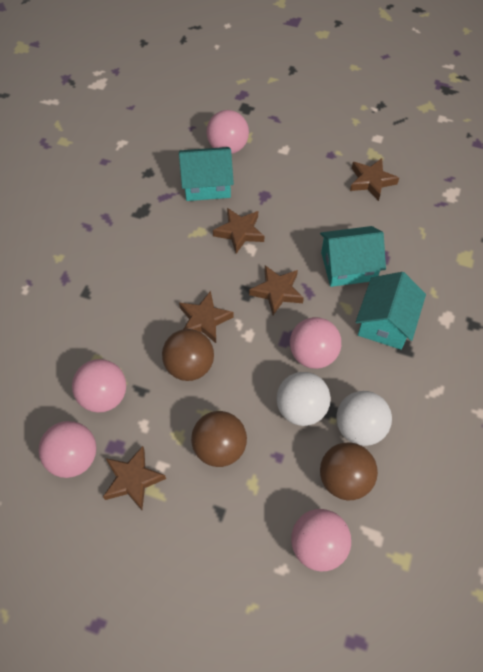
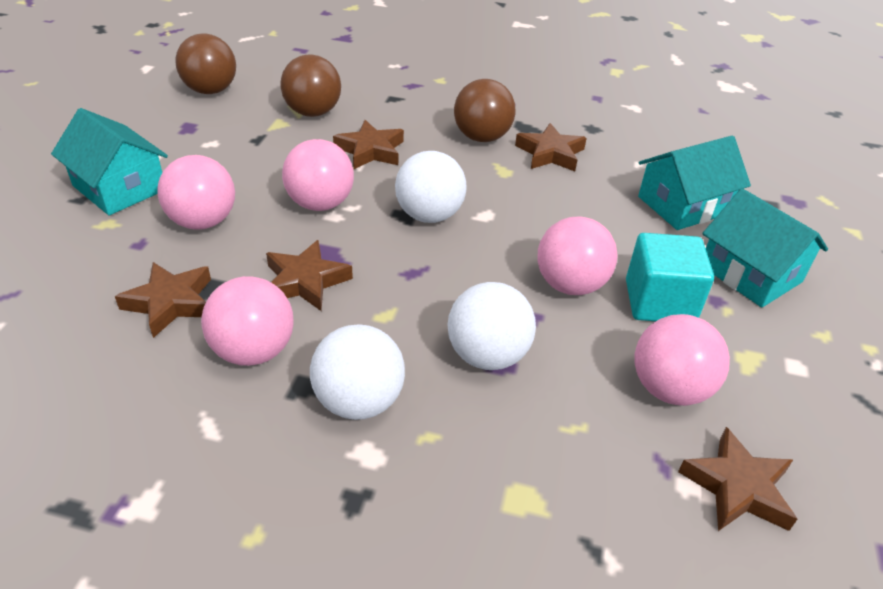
turquoise cube: none = 0 -> [626,233,714,321] = 1
white ball: [277,372,331,426] [336,391,392,446] = 2 -> [310,324,405,420] [395,151,466,223] [447,282,536,370] = 3

